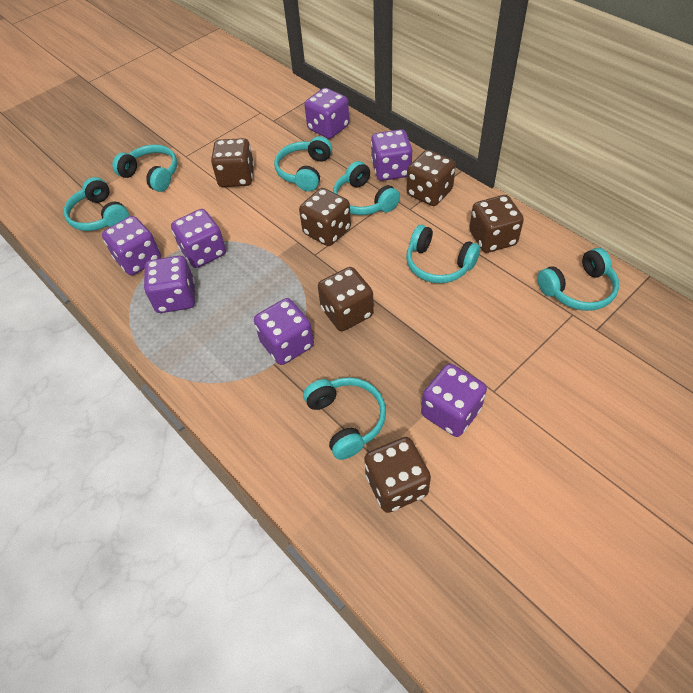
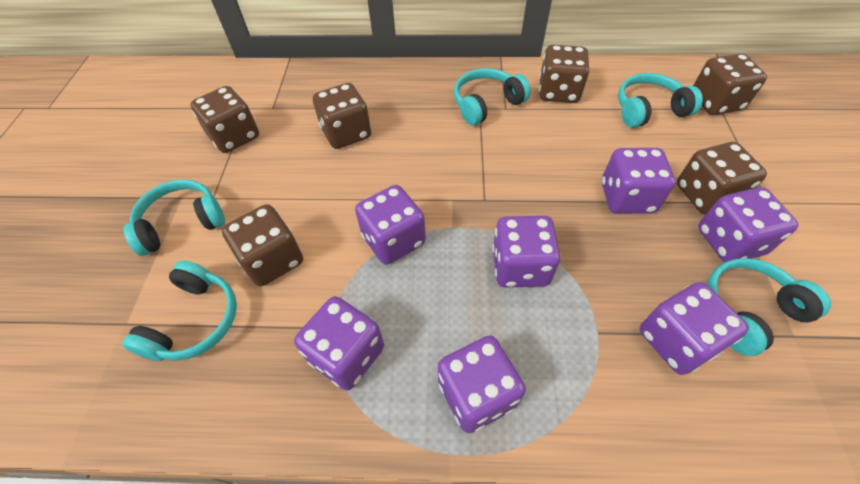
turquoise headphones: [64,177,129,231] [112,145,177,192] [274,136,332,191] [303,377,386,460] [333,161,400,215] [406,225,480,283] [537,248,619,311] = 7 -> [122,260,237,361] [123,179,225,256] [454,68,531,125] [618,73,703,128] [707,258,831,356] = 5

